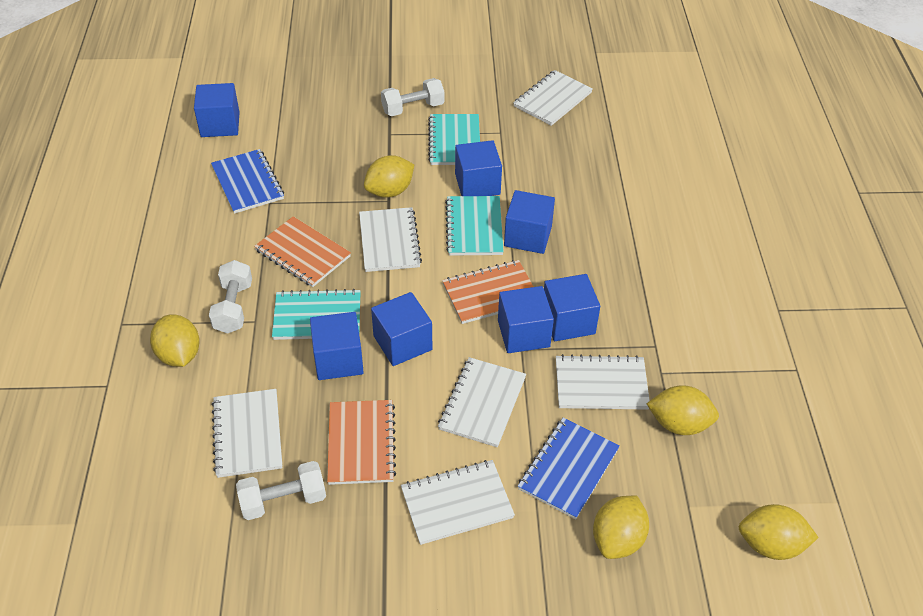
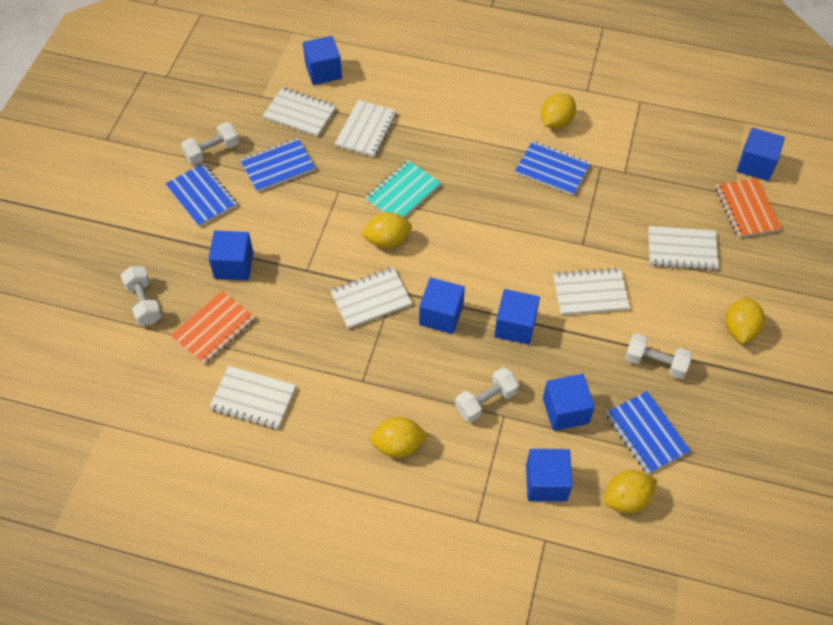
blue notebook: [211,149,284,214] [518,418,620,519] = 2 -> [165,163,237,227] [240,138,316,192] [515,141,591,195] [605,391,691,474] = 4
orange notebook: [254,216,351,287] [327,400,396,485] [442,260,534,324] = 3 -> [171,291,255,365] [715,178,782,238] = 2
turquoise notebook: [272,289,361,340] [428,114,480,165] [445,196,504,256] = 3 -> [365,160,441,218] = 1
white dumbbell: [209,260,252,334] [236,461,326,520] [381,78,445,116] = 3 -> [121,266,162,325] [181,122,239,165] [455,368,519,422] [625,333,692,379] = 4

